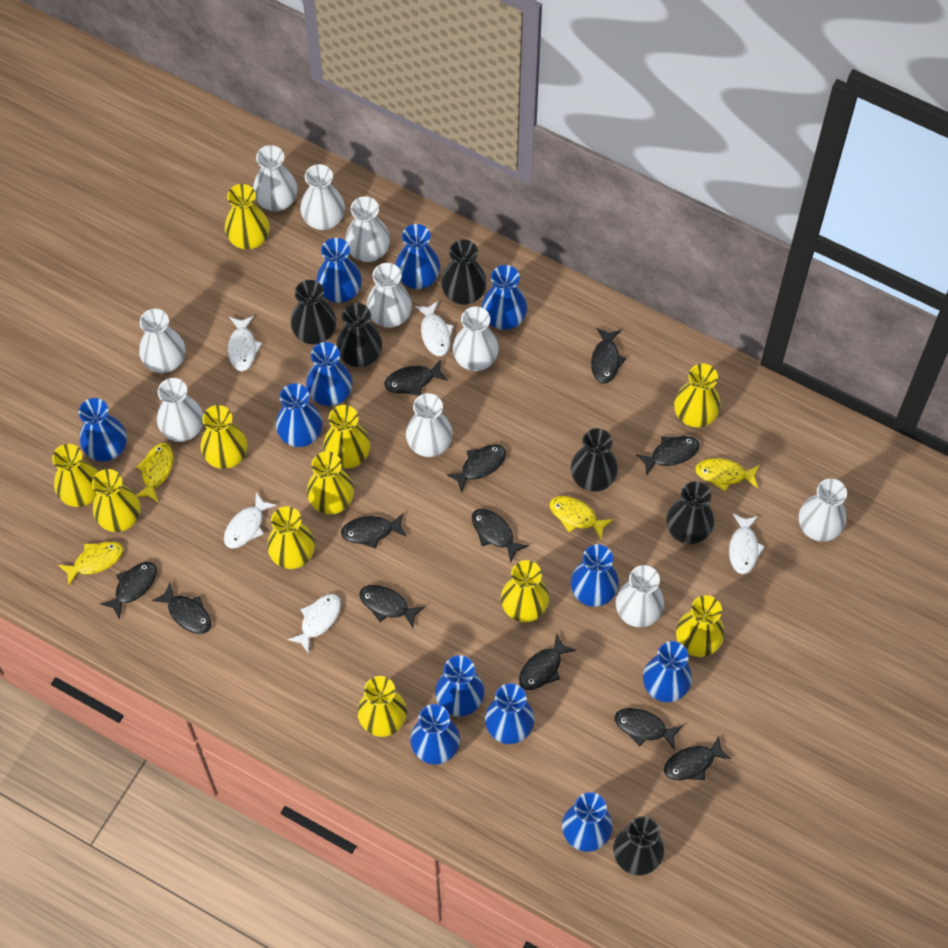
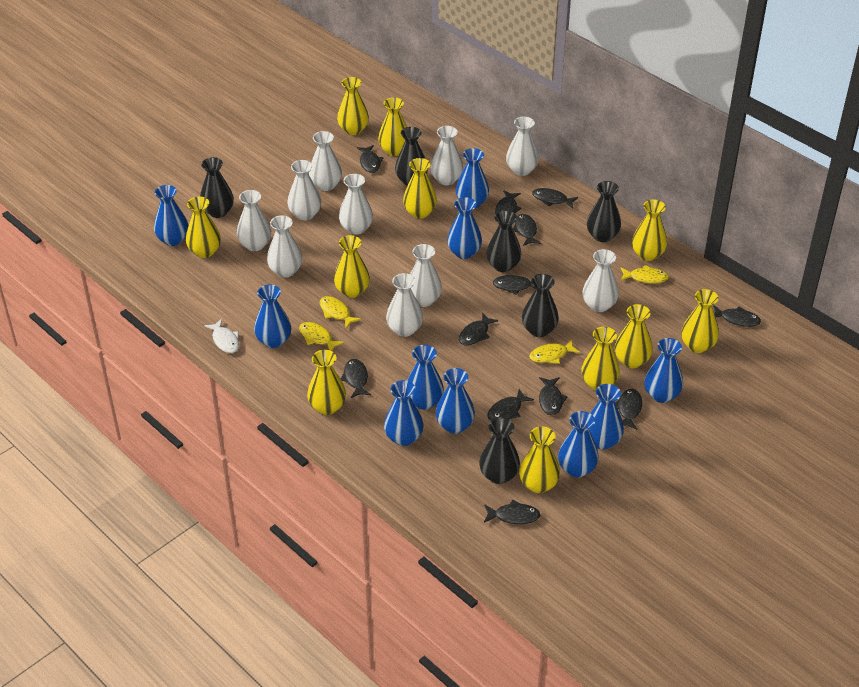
blue vase: [78,398,127,462] [276,383,323,447] [306,342,352,406] [316,238,362,303] [395,224,440,289] [410,704,460,765] [435,655,485,717] [482,265,527,330] [485,683,534,744] [562,792,613,852] [571,544,619,607] [643,641,692,702] = 12 -> [154,185,189,246] [254,284,291,348] [384,380,424,446] [407,345,444,410] [436,368,475,434] [447,197,482,259] [456,148,489,208] [558,411,599,478] [589,384,624,450] [645,338,683,403] = 10
white fish: [224,492,277,549] [228,316,262,371] [287,594,341,654] [415,301,454,356] [729,514,765,574] = 5 -> [204,319,239,353] = 1

